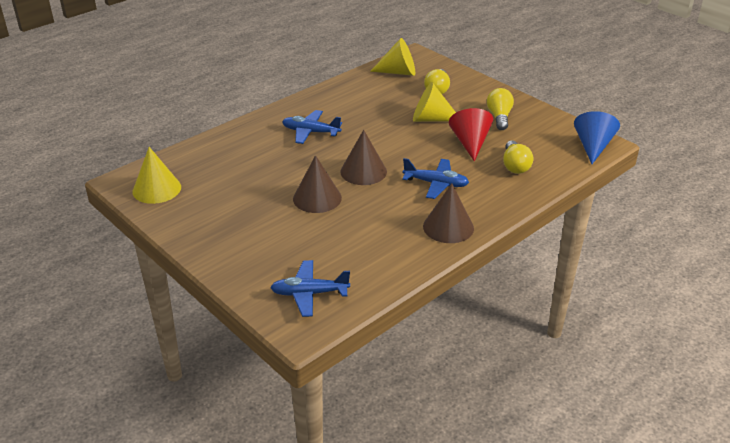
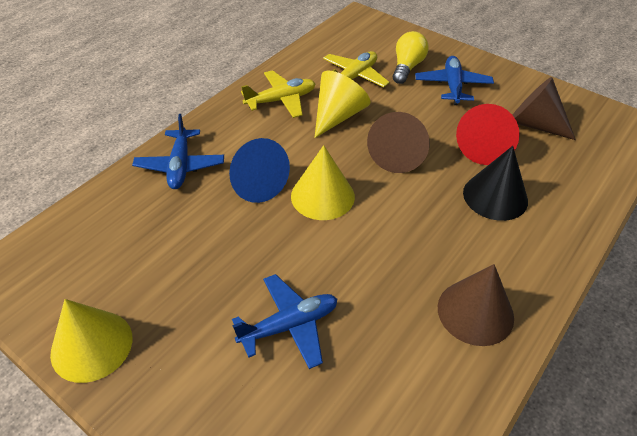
black cone: none = 0 -> [463,146,528,221] = 1
yellow light bulb: [424,69,450,94] [487,88,514,130] [503,140,534,174] = 3 -> [393,31,429,84] = 1
yellow plane: none = 0 -> [241,70,316,118] [323,51,389,87] = 2

